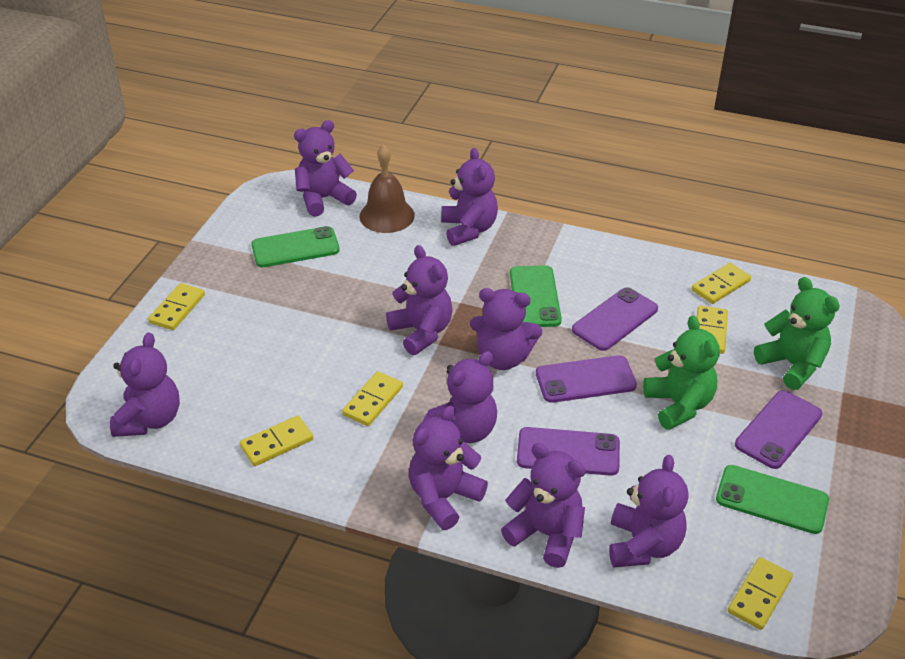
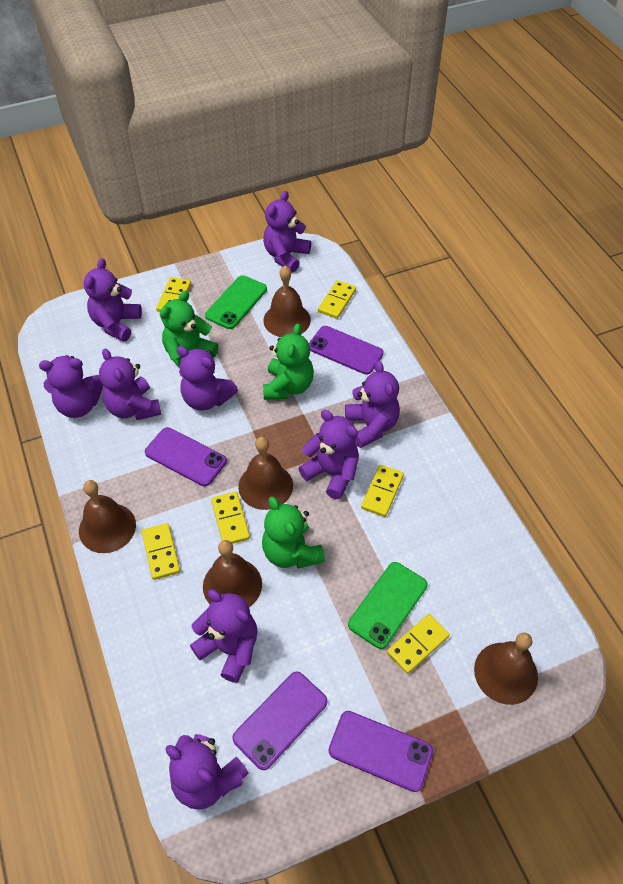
brown bell: [359,144,415,233] = 1 -> [79,480,136,553] [203,540,262,607] [238,437,293,510] [263,266,311,337] [474,632,538,705] = 5
green phone: [251,226,340,267] [510,265,562,327] [716,465,829,534] = 3 -> [205,275,267,329] [348,562,428,649] = 2
green teddy bear: [643,316,719,430] [754,277,840,390] = 2 -> [160,291,219,369] [262,497,325,569] [263,323,314,400] = 3

